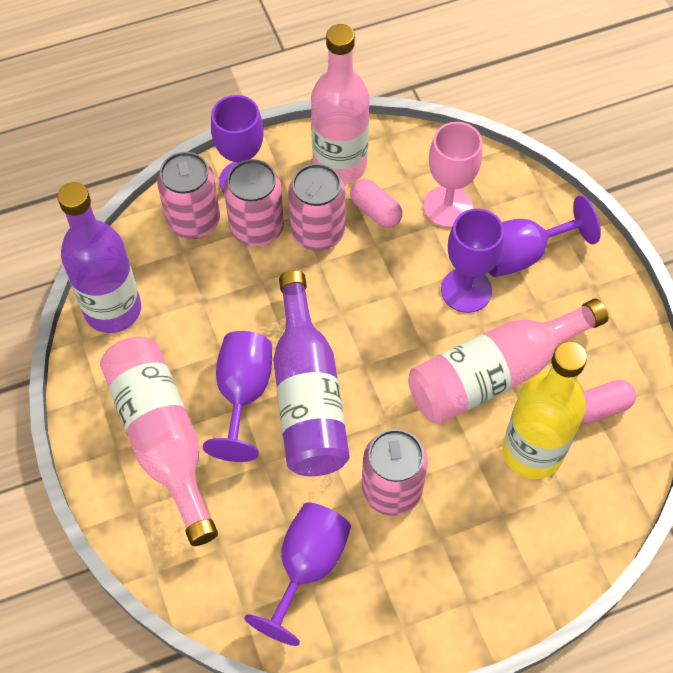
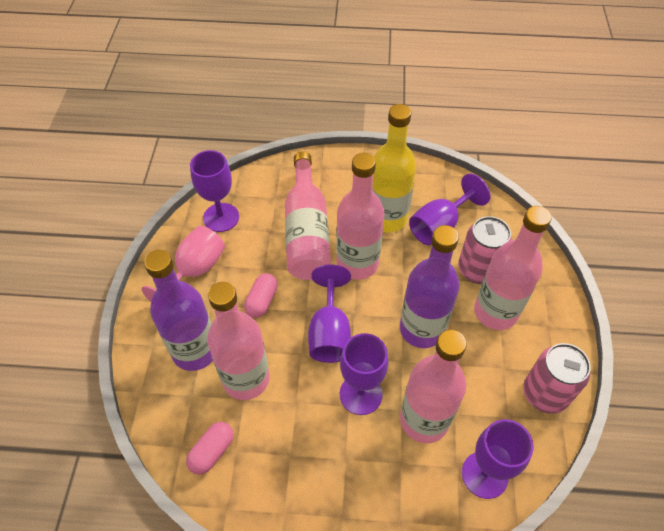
pink bottle: [100,336,218,546] [311,24,369,185] [408,299,608,424] = 3 -> [207,282,270,400] [285,151,331,280] [336,153,385,280] [400,330,467,443] [474,206,552,330] = 5
pink can: [157,152,220,239] [224,159,284,247] [288,164,346,251] [362,429,428,516] = 4 -> [458,216,512,284] [523,343,591,414] = 2

